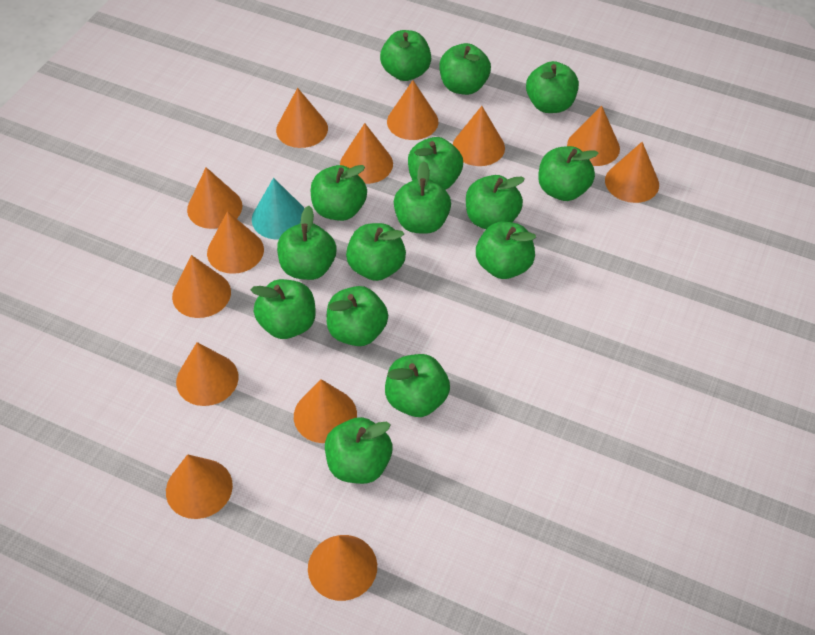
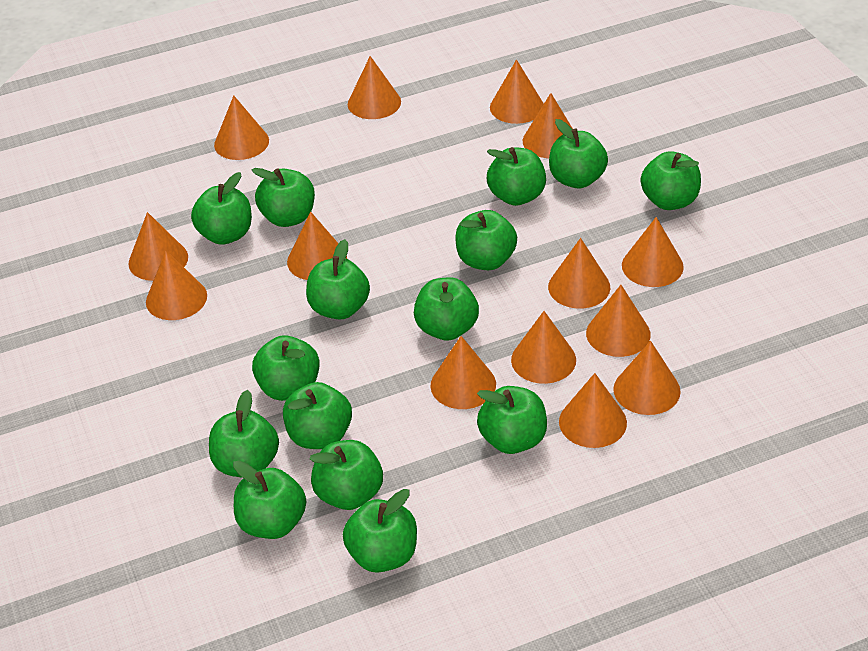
orange cone: [166,454,233,519] [172,255,231,318] [176,342,239,406] [187,167,242,229] [207,211,264,274] [276,88,328,148] [294,379,357,443] [308,535,377,601] [340,123,393,184] [387,80,438,140] [453,106,505,166] [567,106,620,166] [605,142,659,203] = 13 -> [128,212,188,281] [146,251,207,320] [214,96,269,160] [287,212,347,280] [348,56,401,119] [430,336,496,409] [490,59,544,124] [511,311,576,384] [523,93,573,158] [548,238,610,309] [559,373,627,448] [586,285,651,357] [613,341,681,415] [622,217,684,287] = 14
turquoise cone: [252,178,304,239] = 1 -> none = 0

